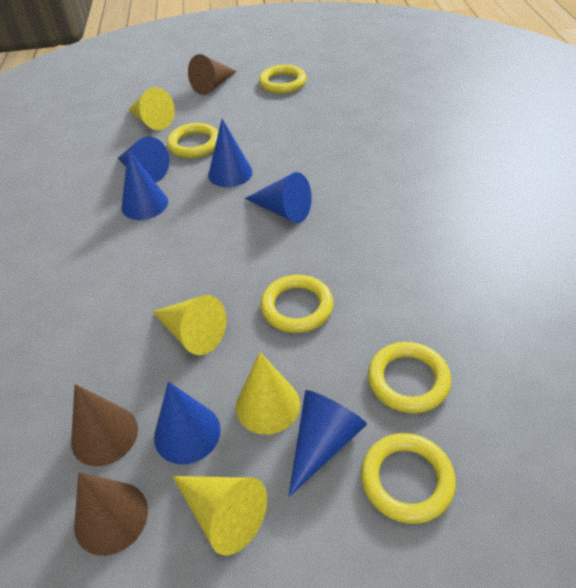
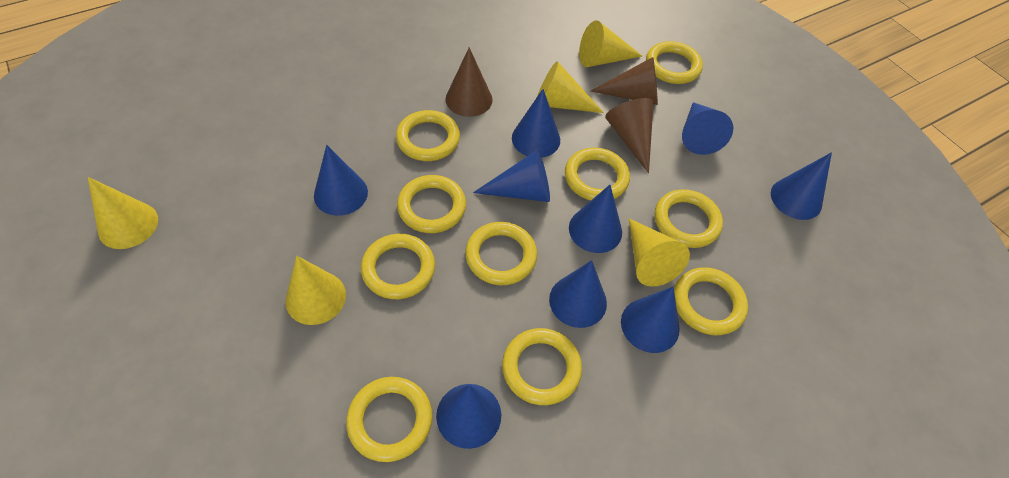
blue cone: [117,137,169,183] [121,149,168,220] [154,381,221,464] [208,119,253,187] [244,172,312,223] [288,390,367,497] = 6 -> [314,145,368,216] [436,384,501,449] [473,150,550,202] [512,89,560,158] [549,260,607,328] [569,185,622,253] [621,287,680,353] [682,102,733,155] [771,152,832,220] = 9
yellow cone: [128,87,175,130] [152,295,226,355] [172,476,267,556] [236,352,300,435] = 4 -> [88,177,158,249] [285,256,346,325] [537,61,604,113] [579,21,642,67] [629,218,690,287] = 5
yellow ring: [167,123,218,158] [259,65,307,94] [261,275,334,333] [361,433,456,524] [368,342,451,413] = 5 -> [346,377,432,462] [361,234,435,299] [396,110,460,161] [397,175,466,233] [465,222,537,285] [502,328,582,405] [565,147,630,200] [646,41,703,84] [655,189,723,248] [674,267,748,335] = 10

